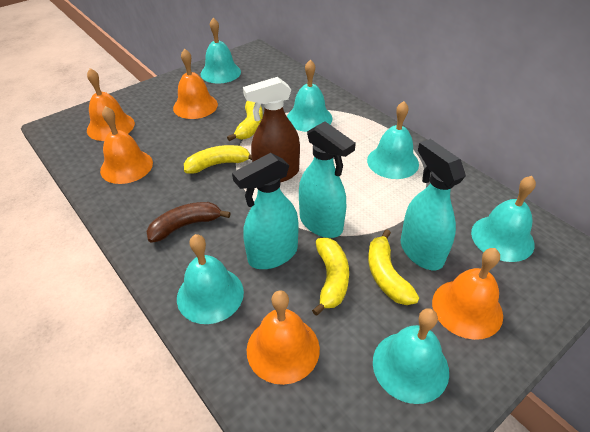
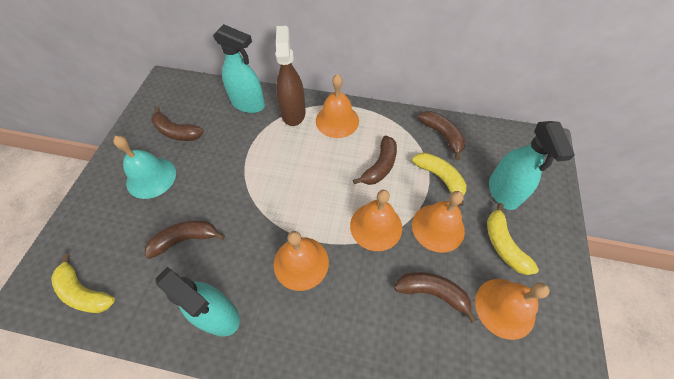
brown banana: [146,202,231,243] = 1 -> [145,220,225,259] [151,107,204,141] [353,135,397,185] [394,272,477,323] [418,111,465,160] = 5
turquoise bell: [177,234,244,324] [200,18,241,84] [287,60,332,132] [367,101,419,179] [373,308,449,404] [471,176,536,262] = 6 -> [113,136,176,199] = 1
yellow banana: [184,145,252,174] [227,101,263,141] [312,238,349,316] [368,229,419,305] = 4 -> [51,254,115,313] [412,152,466,206] [487,203,539,275] = 3

